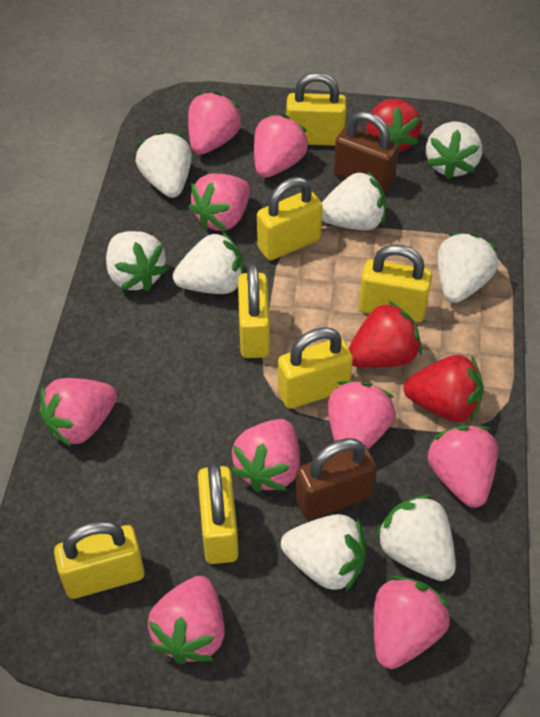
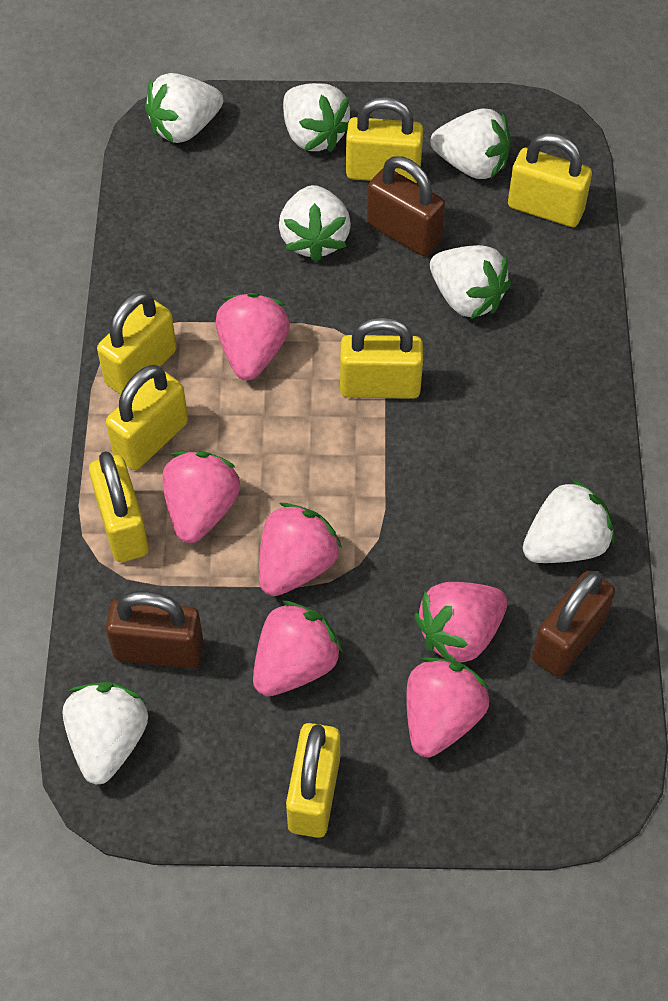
brown padlock: [295,438,377,520] [334,111,399,193] = 2 -> [106,591,204,669] [367,156,445,256] [532,571,615,677] = 3
pink strawberry: [39,378,117,447] [148,576,225,664] [188,91,242,155] [188,174,250,231] [231,419,300,492] [254,114,309,178] [328,381,395,449] [374,576,450,669] [427,426,498,508] = 9 -> [162,451,240,543] [216,293,290,380] [253,601,343,696] [259,503,342,596] [406,657,489,757] [415,582,507,662] = 6
red strawberry: [349,301,422,368] [366,99,422,154] [404,355,484,422] = 3 -> none = 0
white strawberry: [106,231,168,291] [136,131,192,198] [173,231,244,294] [281,514,367,592] [322,171,386,230] [375,494,456,581] [426,122,482,180] [437,233,498,303] = 8 -> [62,682,148,785] [145,73,223,143] [279,185,351,262] [283,83,350,152] [430,108,511,179] [430,245,511,319] [523,479,615,563] = 7

